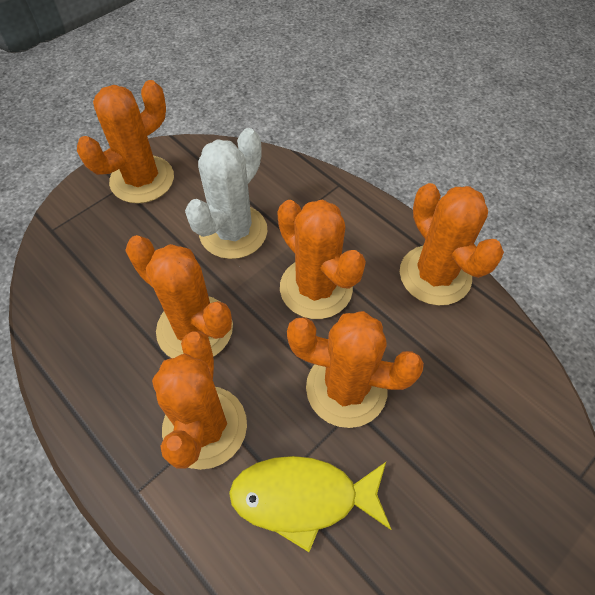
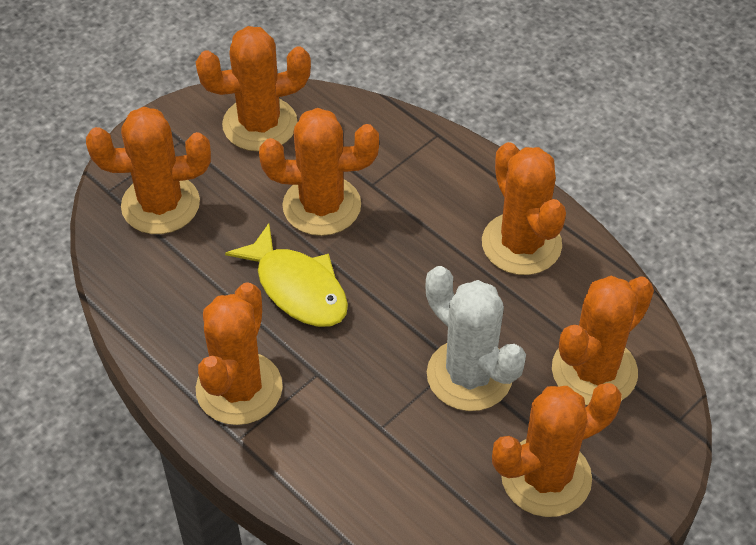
orange cactus: [77,80,174,203] [125,235,233,358] [152,331,247,470] [277,199,366,319] [287,311,424,428] [400,183,504,305] = 6 -> [86,107,211,234] [196,26,311,152] [196,282,283,425] [259,108,379,236] [482,142,566,275] [492,383,622,517] [552,276,654,406] = 7

